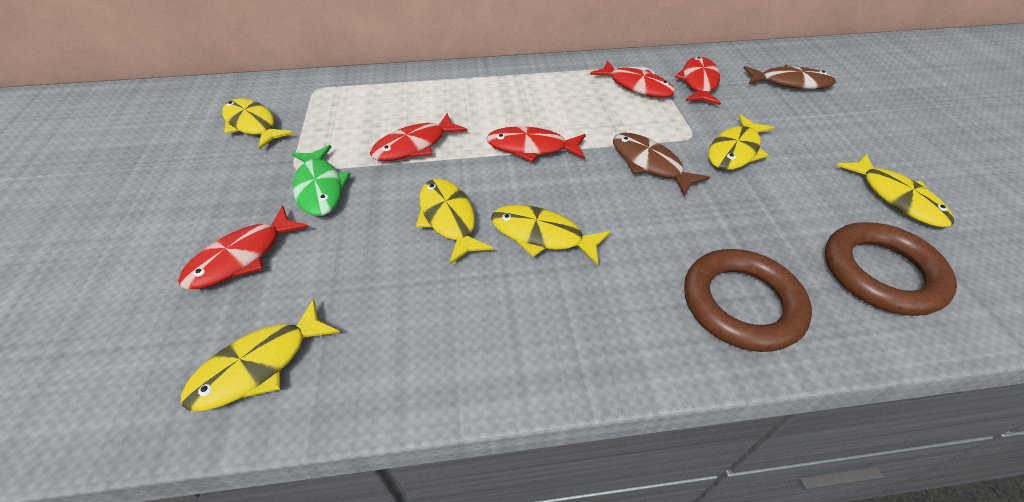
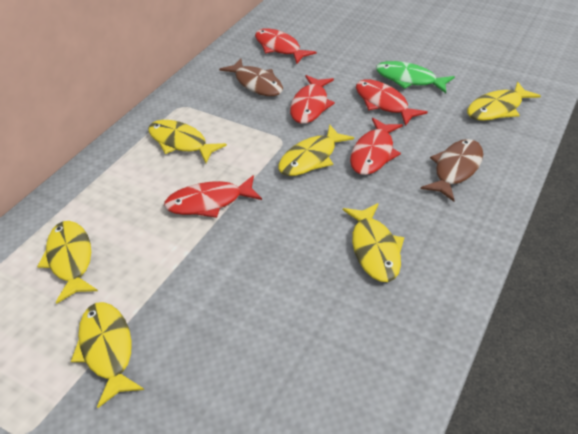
brown ring: [684,249,812,352] [825,222,957,316] = 2 -> none = 0

